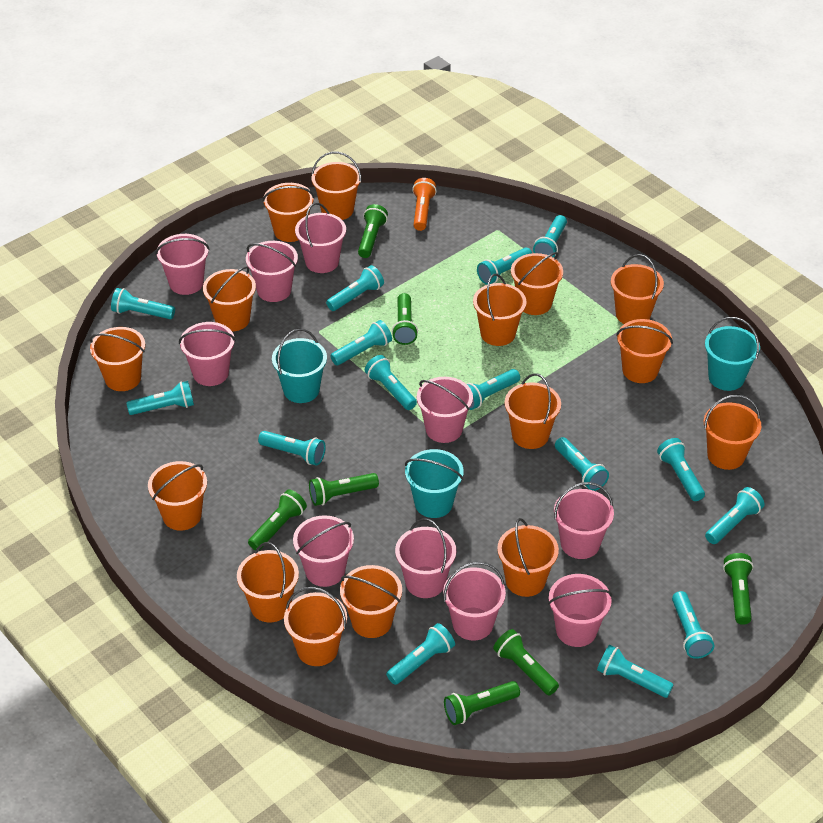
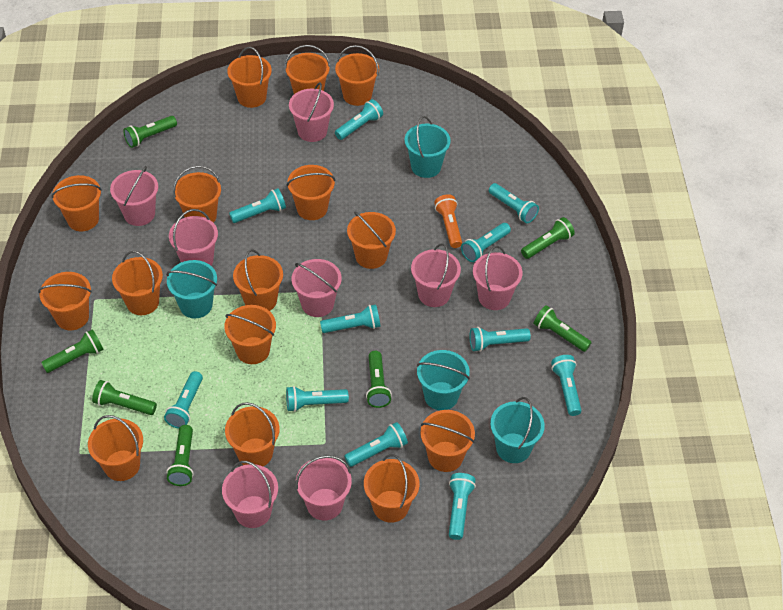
pink bucket: [156,234,210,295] [179,322,236,386] [246,241,298,302] [293,515,354,587] [295,203,346,273] [395,518,456,598] [417,377,473,443] [443,562,506,641] [548,574,612,647] [554,482,614,559] = 10 -> [110,166,158,226] [169,209,218,266] [222,461,278,528] [289,82,334,142] [292,259,342,317] [295,455,352,521] [411,243,461,307] [473,246,522,310] = 8
turquoise bucket: [272,329,327,403] [405,449,464,518] [705,317,760,391] = 3 -> [166,260,217,318] [405,116,451,178] [417,350,470,410] [490,397,545,463] = 4
turquoise flashlight: [111,288,175,319] [126,381,194,415] [258,431,326,466] [326,265,384,311] [330,320,392,365] [365,355,417,410] [386,623,455,685] [467,369,520,410] [477,247,532,285] [533,215,567,258] [555,437,609,491] [597,645,673,698] [657,438,705,501] [672,591,714,659] [705,487,764,544] = 15 -> [164,371,203,429] [229,188,286,223] [286,386,349,412] [320,304,381,333] [335,99,383,140] [344,422,408,467] [449,473,476,540] [461,223,511,262] [469,327,531,352] [489,183,539,223] [551,355,582,416] = 11

